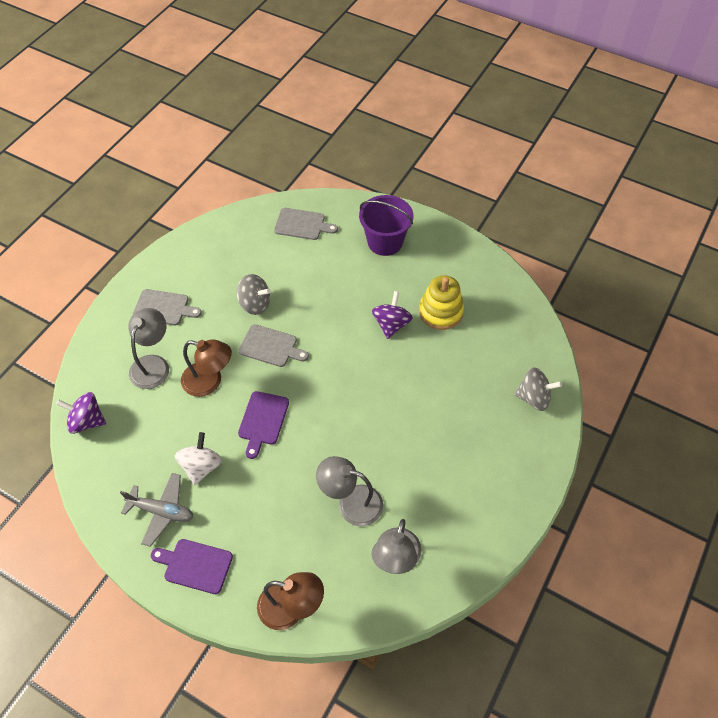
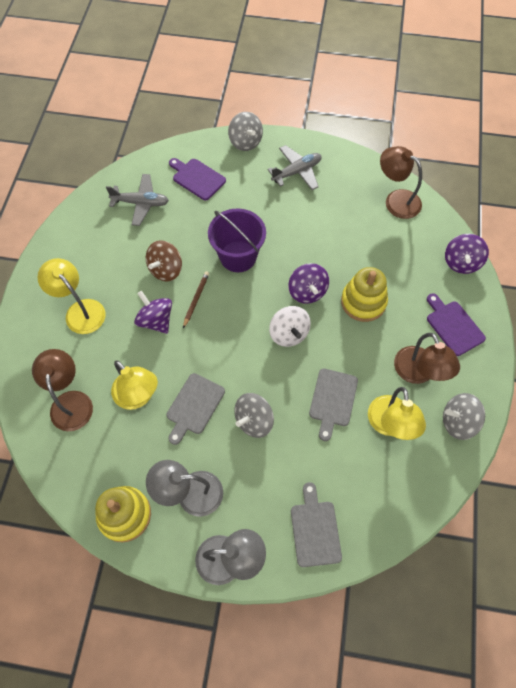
brown lamp: [181,339,232,397] [257,572,324,630] = 2 -> [32,349,93,431] [380,146,422,219] [394,333,460,384] = 3
brown pencil: none = 0 -> [183,271,209,328] = 1
brown spinning top: none = 0 -> [146,240,182,282] = 1
grey lamp: [128,308,169,389] [316,456,383,526] [371,519,421,574] = 3 -> [146,460,223,517] [195,529,266,585] = 2
grey plane: [120,473,193,547] = 1 -> [106,174,169,226] [267,145,322,190] = 2
grey spinning top: [237,274,271,315] [514,367,562,411] = 2 -> [228,112,263,151] [234,393,274,438] [443,393,485,440] = 3
purple spinning top: [56,392,106,434] [372,291,413,339] = 2 -> [134,291,172,334] [288,263,329,304] [445,234,489,274] = 3
yellow lamp: none = 0 -> [38,258,105,334] [111,360,158,410] [368,387,426,440] = 3
yellow stacking toy: [419,275,464,330] = 1 -> [95,486,151,542] [341,267,388,322] = 2

